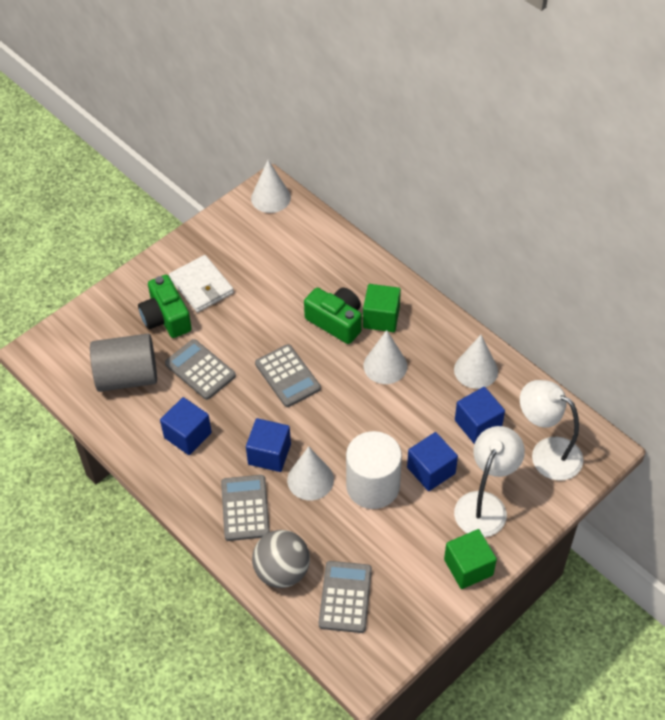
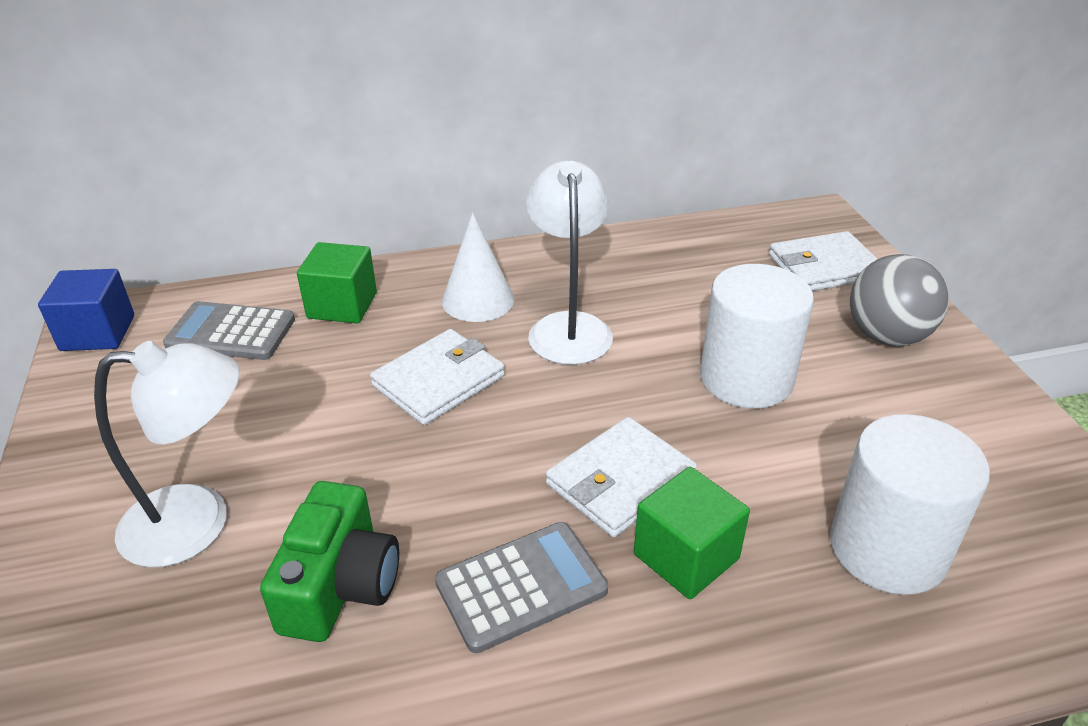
blue cube: [160,397,212,455] [246,418,291,472] [407,432,458,491] [455,387,505,444] = 4 -> [38,269,134,351] = 1
green camera: [138,275,192,338] [304,288,362,344] = 2 -> [260,481,399,642] = 1
grey calculator: [165,339,236,400] [221,475,270,541] [255,344,321,407] [319,561,372,633] = 4 -> [163,301,295,360] [435,522,608,653] = 2
grey cylinder: [90,334,157,392] = 1 -> none = 0
white cone: [251,160,291,213] [287,446,334,500] [364,330,407,384] [454,335,498,389] = 4 -> [442,212,514,322] = 1
white cylinder: [346,431,402,509] = 1 -> [700,264,814,408] [830,414,990,595] = 2
white wallet: [169,255,234,313] = 1 -> [370,329,505,425] [546,417,697,537] [769,231,877,291] = 3

